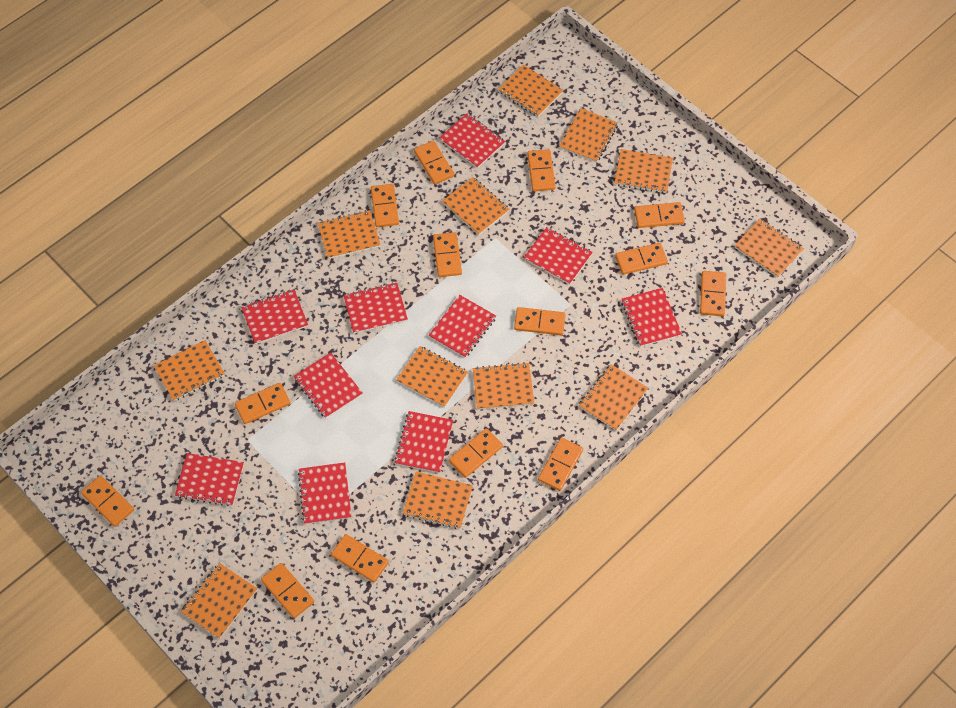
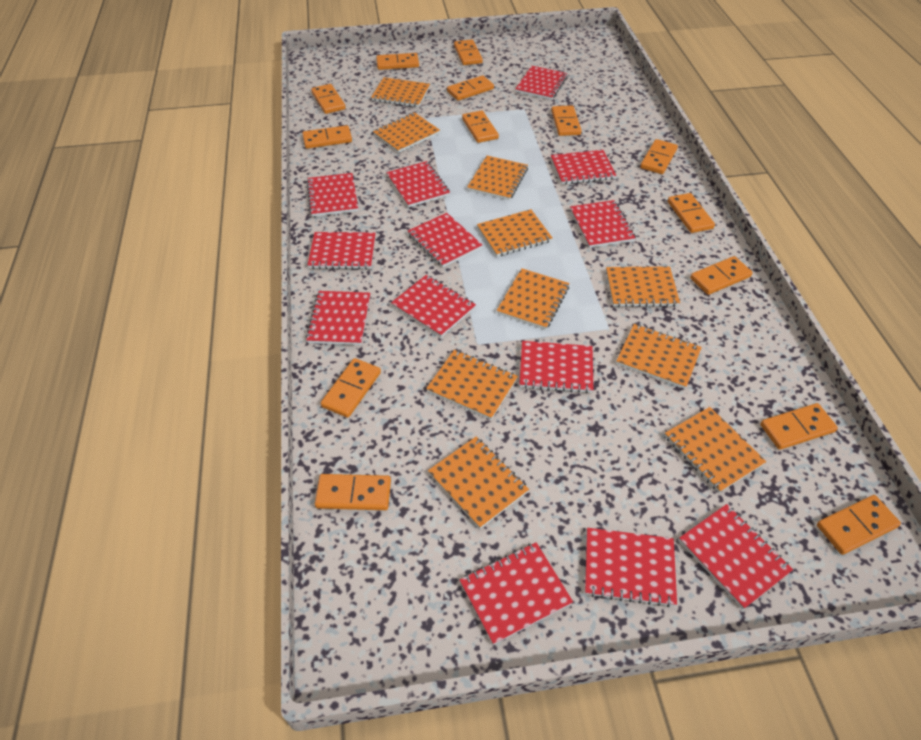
orange notebook: [154,340,225,401] [181,563,258,639] [318,210,380,259] [396,346,468,408] [403,472,473,529] [443,177,510,235] [473,362,534,410] [498,64,563,117] [559,108,618,163] [579,364,648,430] [614,149,673,193] [734,219,804,278] = 12 -> [371,77,430,107] [373,112,440,153] [426,350,518,420] [428,437,529,529] [467,156,528,200] [477,209,552,257] [497,268,570,330] [606,267,680,307] [616,324,702,389] [665,407,766,493] = 10
red notebook: [175,453,244,506] [241,289,308,344] [293,353,363,419] [298,462,351,524] [343,282,408,333] [394,411,453,473] [429,295,496,358] [439,113,505,168] [524,227,593,285] [621,288,682,347] = 10 -> [306,173,358,217] [306,291,370,345] [308,232,376,269] [386,161,450,207] [391,275,476,337] [408,213,482,267] [460,542,573,645] [515,66,568,100] [520,341,593,393] [551,150,616,184] [570,200,636,248] [585,528,677,607] [679,504,793,609] = 13

